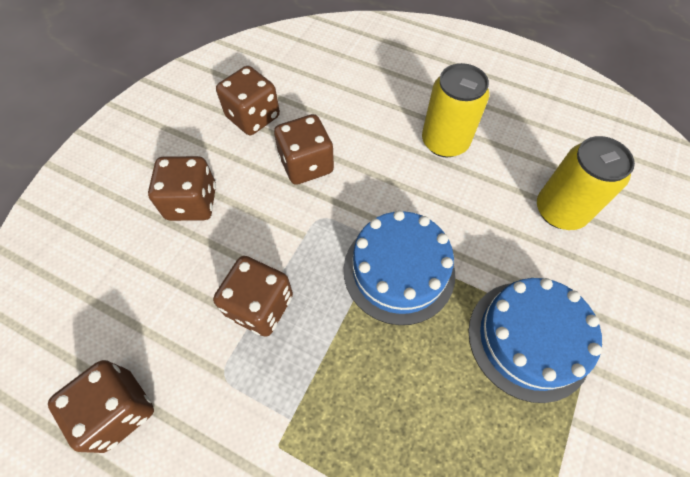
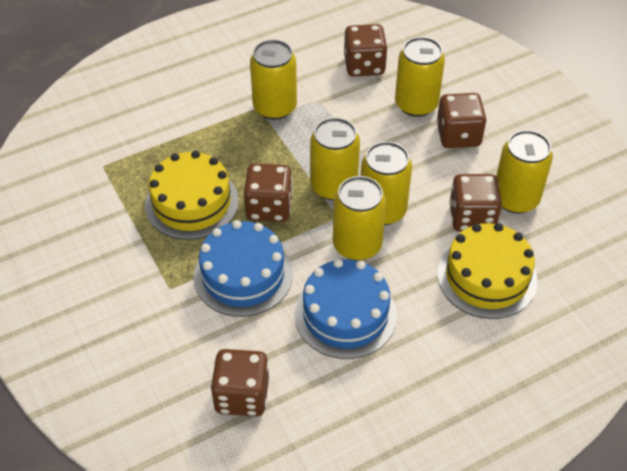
yellow cake: none = 0 -> [145,151,239,240] [437,223,537,319] = 2
yellow can: [422,63,489,157] [537,136,635,230] = 2 -> [250,40,297,120] [310,117,360,200] [333,176,386,261] [361,141,412,225] [395,37,445,117] [496,130,553,214] = 6

